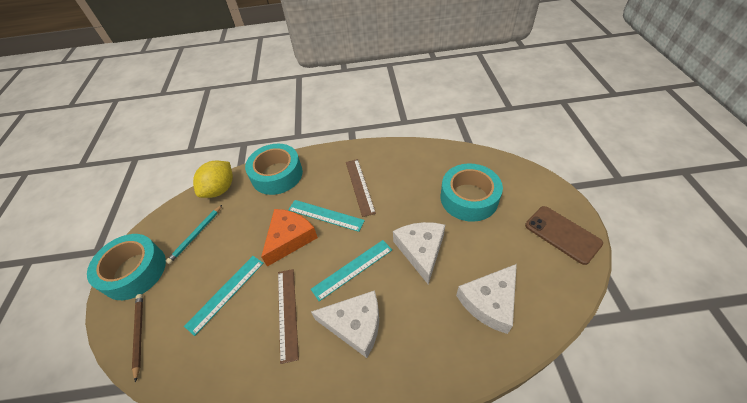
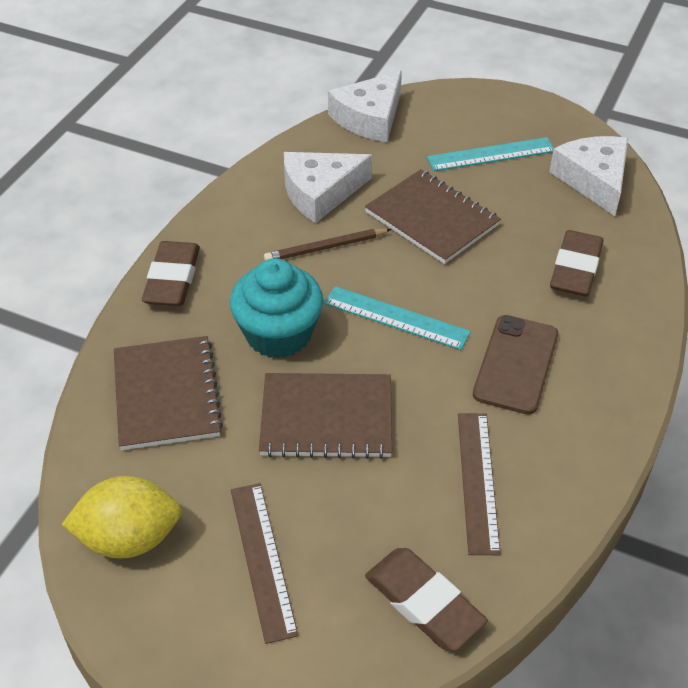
brown eraser: none = 0 -> [142,241,200,306] [365,548,488,651] [550,230,603,296] = 3
brown notebook: none = 0 -> [114,336,223,450] [259,373,392,459] [365,169,501,264] = 3
orange cheese: [261,209,318,267] = 1 -> none = 0
turquoise cupcake: none = 0 -> [230,258,323,358] = 1
turquoise pencil: [166,205,222,264] = 1 -> none = 0
turquoise ruler: [184,256,263,336] [288,200,365,232] [311,240,392,301] = 3 -> [324,286,471,350] [427,137,554,171] = 2
turquoise tape: [87,234,166,300] [245,144,303,195] [441,164,503,222] = 3 -> none = 0

